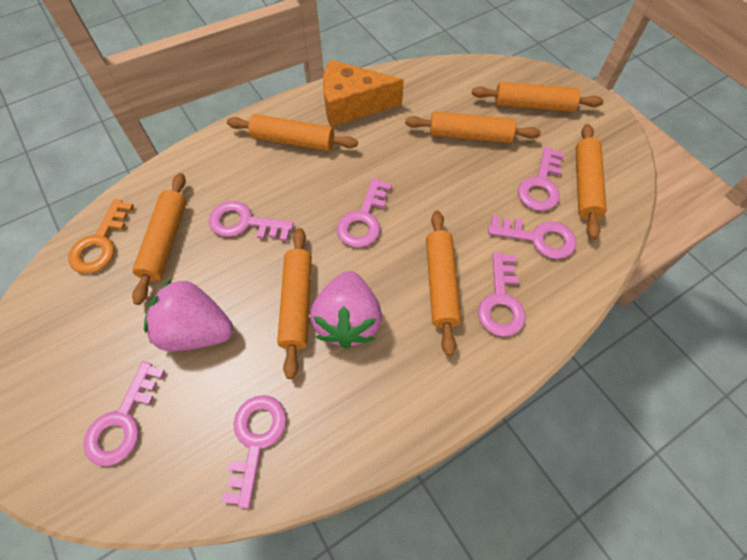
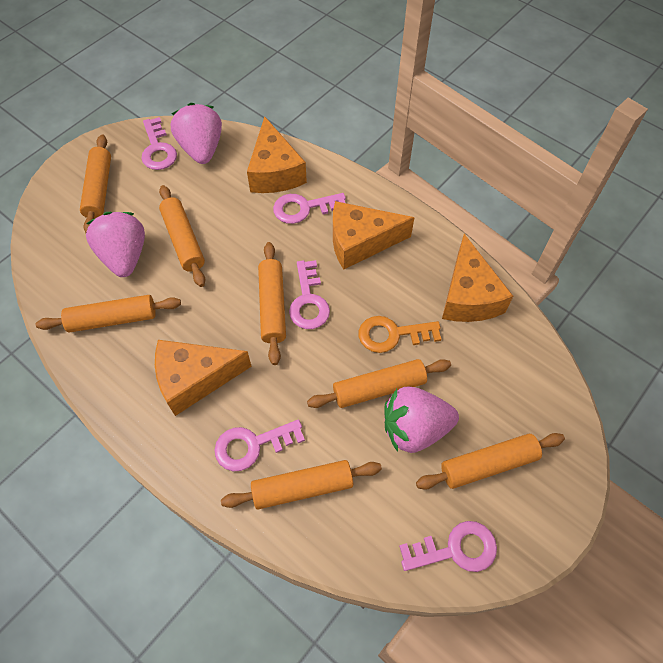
orange cheese: [323,60,404,127] = 1 -> [155,340,252,416] [247,116,307,193] [333,201,415,270] [442,234,513,322] = 4
pink key: [83,362,165,466] [209,201,294,241] [222,395,287,509] [337,178,392,248] [478,252,526,337] [488,215,576,259] [518,147,564,211] = 7 -> [141,117,177,170] [214,420,305,471] [273,193,346,224] [289,260,330,329] [399,521,497,572] = 5
pink strawberry: [144,279,233,351] [310,271,382,349] = 2 -> [86,212,145,277] [171,103,222,164] [384,387,459,453] = 3

